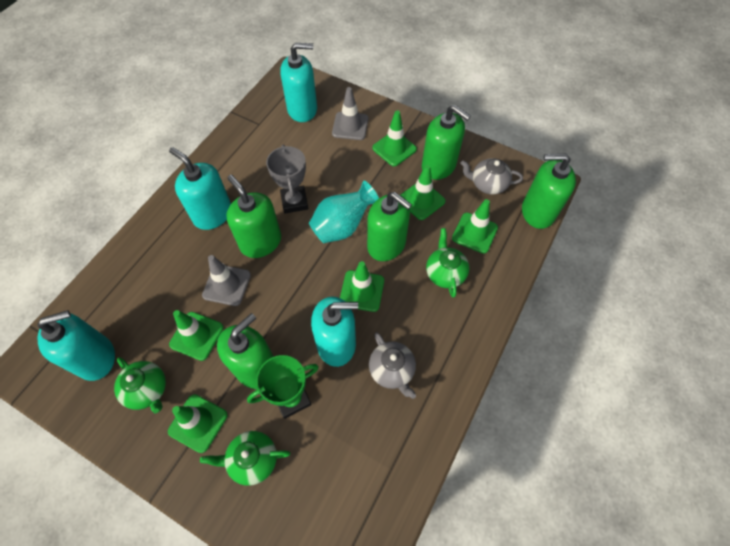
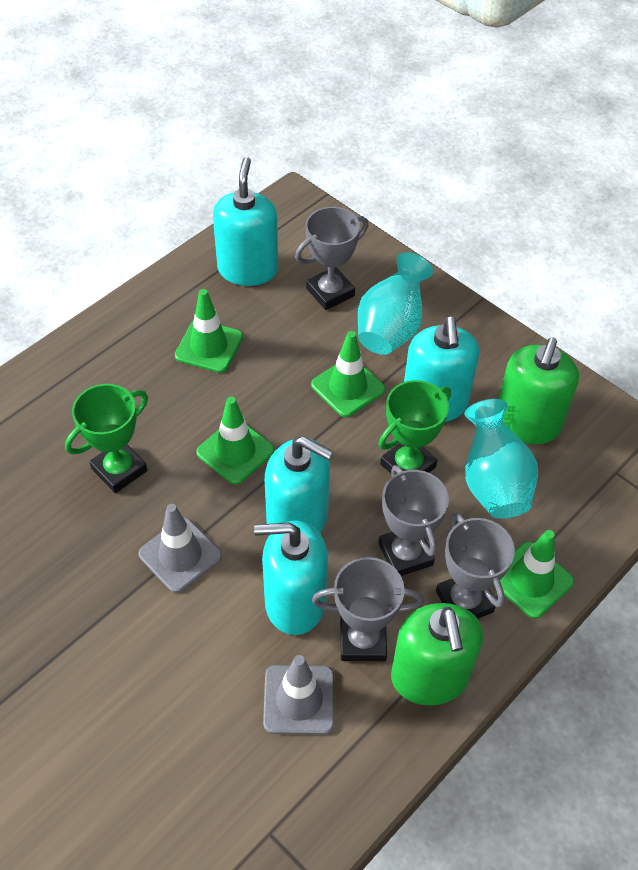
green soap dispenser: [217,313,274,389] [226,175,281,258] [367,192,412,261] [422,105,471,180] [522,154,576,229] = 5 -> [391,603,483,705] [498,338,579,444] = 2
green teapot: [114,357,166,414] [200,431,290,486] [426,228,469,298] = 3 -> none = 0
green traffic cone: [168,394,228,453] [169,310,224,361] [340,261,384,312] [372,111,417,166] [400,165,446,220] [452,199,498,254] = 6 -> [175,289,243,373] [196,397,274,485] [311,331,385,417] [494,530,574,619] = 4
green trophy: [247,355,319,419] = 1 -> [65,384,148,493] [378,380,451,474] = 2
grey teapot: [369,332,416,399] [460,158,523,195] = 2 -> none = 0
grey trophy: [266,145,308,213] = 1 -> [295,207,368,310] [312,557,424,661] [379,465,449,576] [436,513,515,619] = 4
turquoise vase: [309,181,379,243] = 1 -> [358,252,433,355] [464,399,538,519] = 2

